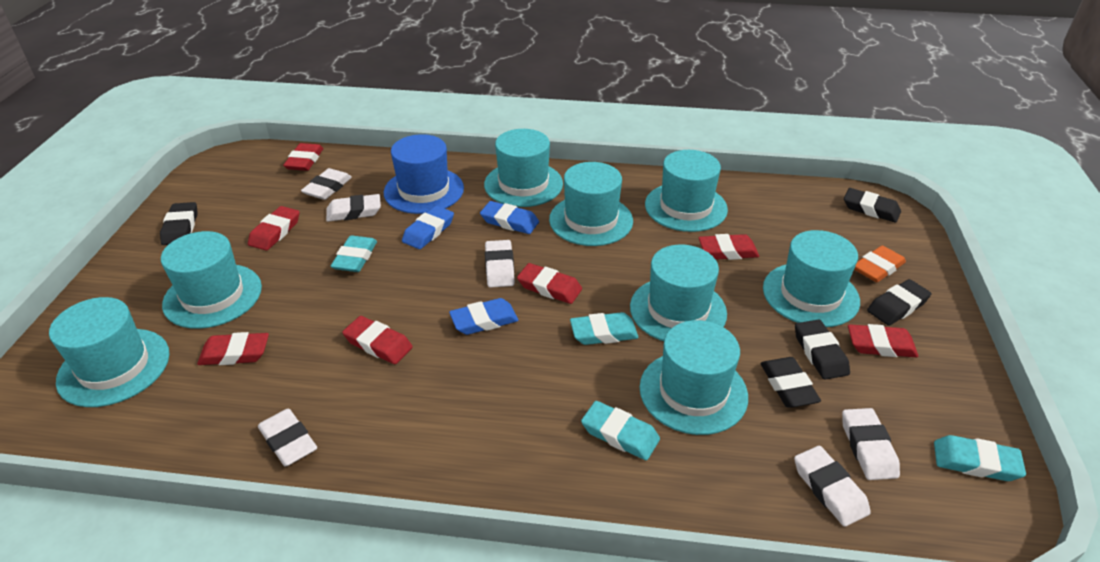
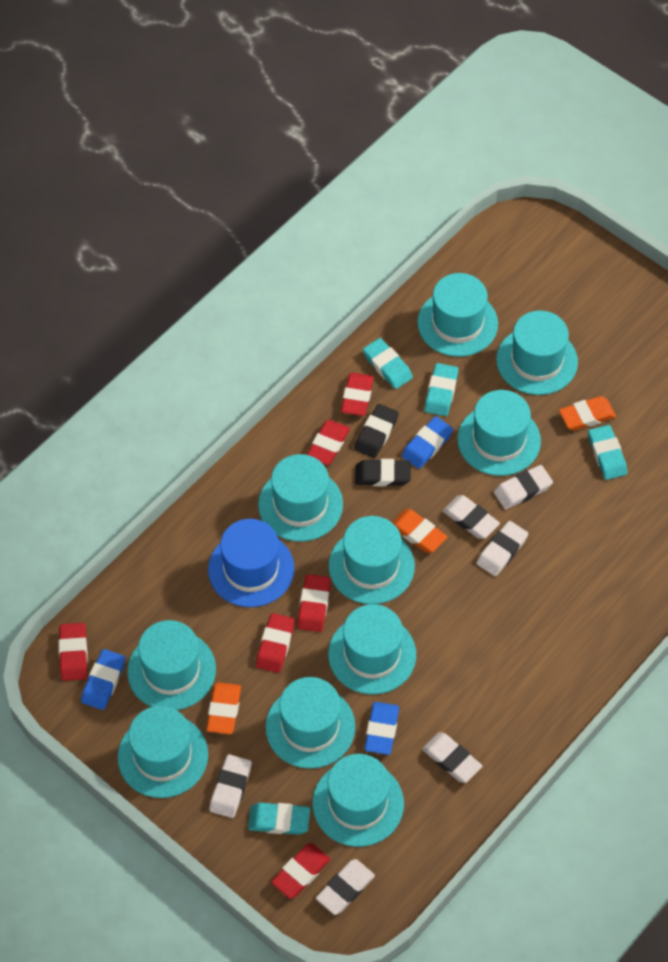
black eraser: [160,202,198,245] [761,357,821,408] [795,320,850,380] [844,188,901,223] [867,279,931,326] = 5 -> [354,404,399,458] [355,459,411,486] = 2
orange eraser: [854,246,906,282] = 1 -> [206,682,241,734] [392,509,447,553] [559,396,616,431] = 3
red eraser: [197,332,269,365] [248,206,299,251] [283,143,324,171] [342,316,413,364] [517,263,582,304] [699,234,759,260] [848,324,918,357] = 7 -> [59,623,88,681] [256,613,295,673] [271,843,330,899] [297,574,331,632] [307,420,350,465] [341,372,374,416] = 6
turquoise hat: [49,297,170,407] [161,231,262,329] [484,129,563,207] [549,162,633,246] [630,245,727,341] [640,320,748,435] [645,150,728,232] [763,230,860,327] = 8 -> [117,706,208,798] [127,620,216,710] [258,454,343,542] [265,677,355,769] [312,754,404,847] [328,604,416,694] [329,516,415,604] [417,273,498,357] [457,390,541,476] [496,311,578,395] = 10

